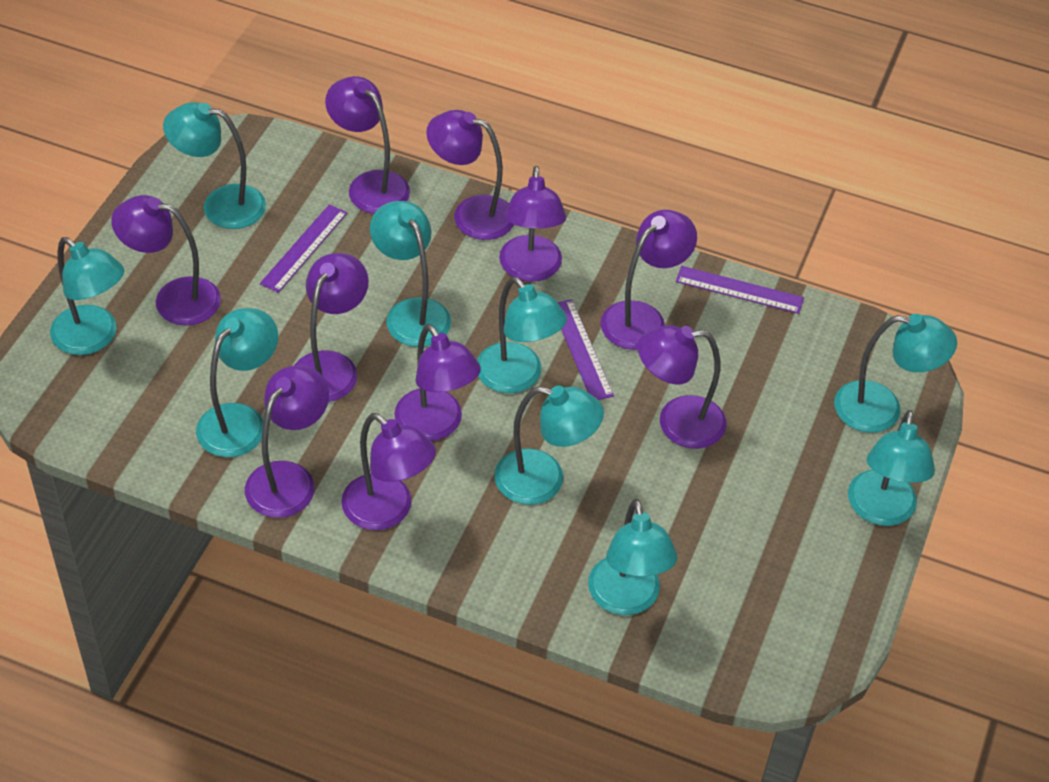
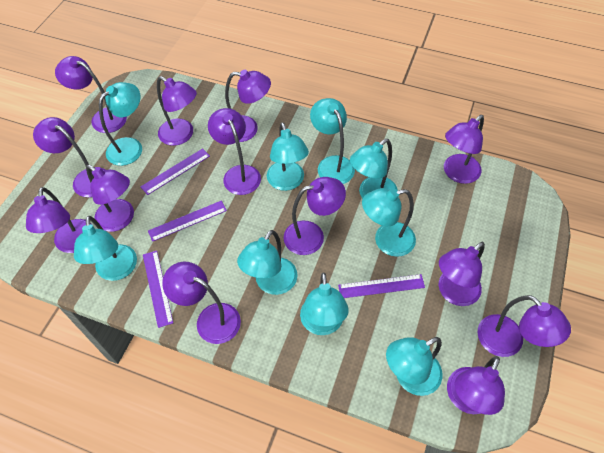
purple lamp: [111,195,221,326] [245,365,329,518] [294,253,369,402] [325,76,410,214] [341,413,436,530] [394,324,481,441] [426,110,514,240] [499,166,566,282] [601,210,697,350] [638,325,726,449] = 10 -> [26,187,91,253] [33,117,105,197] [55,56,127,133] [86,165,134,232] [157,76,197,146] [162,262,241,344] [208,108,261,195] [225,70,271,142] [284,177,346,255] [438,242,485,306] [444,115,484,184] [447,356,505,415] [477,295,571,357] = 13
purple ruler: [260,204,347,293] [557,299,614,400] [676,266,804,314] = 3 -> [140,148,210,195] [143,251,173,328] [148,201,227,242] [338,274,425,298] = 4

